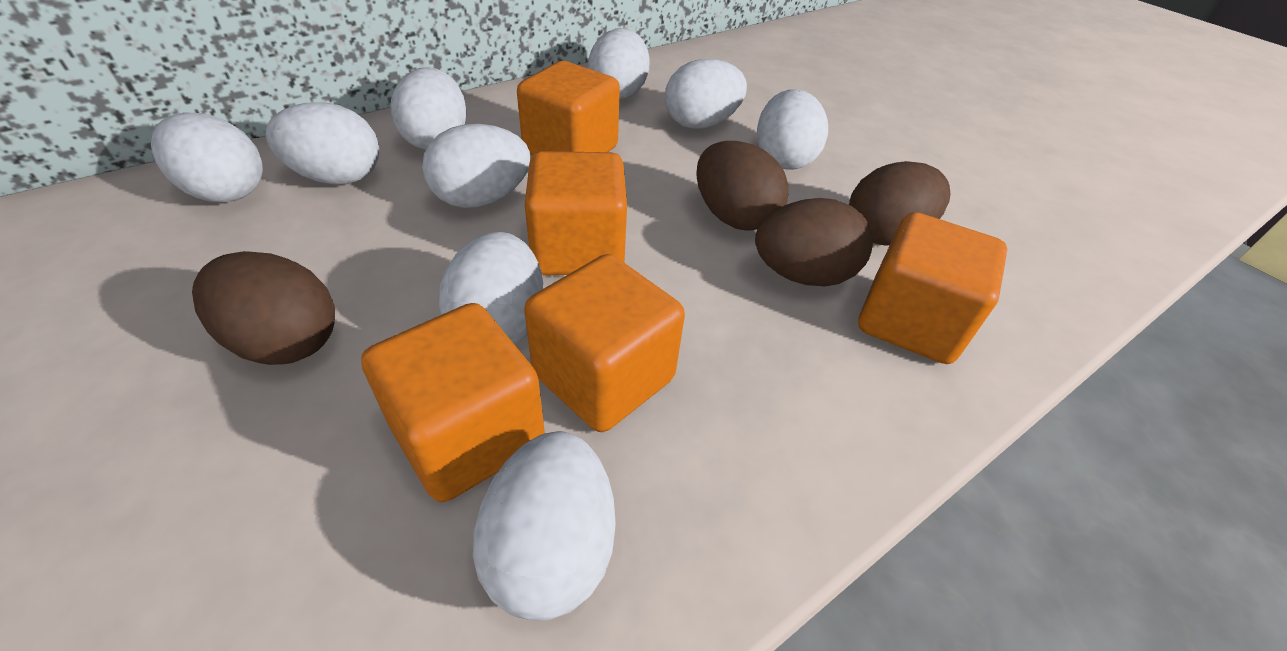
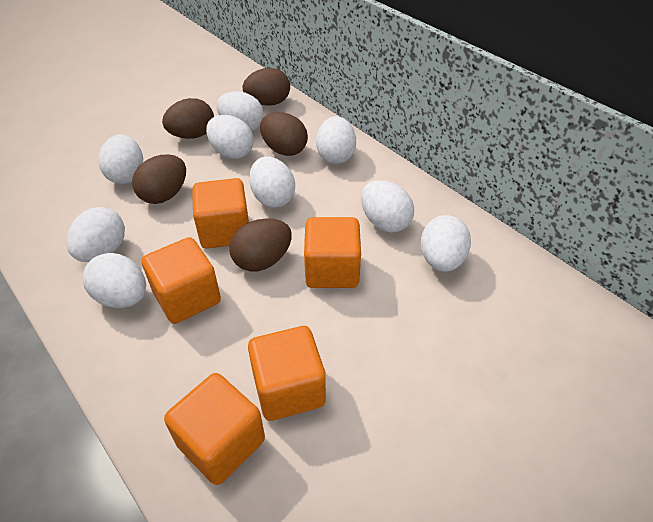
brown egg: [192,251,335,365] [696,141,789,231] [755,198,873,286] [849,161,950,246] = 4 -> [132,154,186,204] [162,98,214,139] [229,218,292,271] [243,68,290,106] [260,112,308,156] = 5

